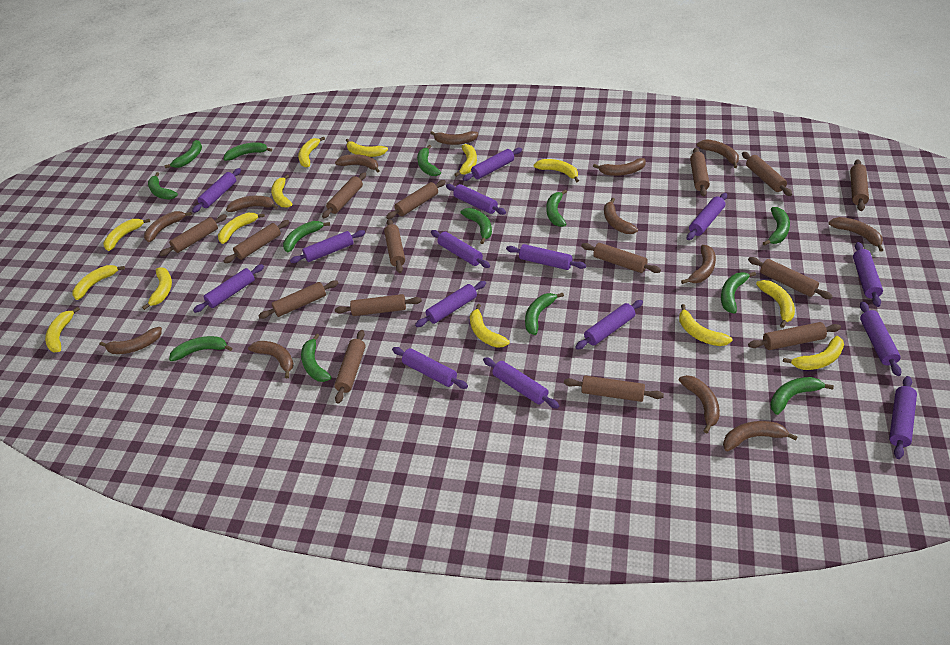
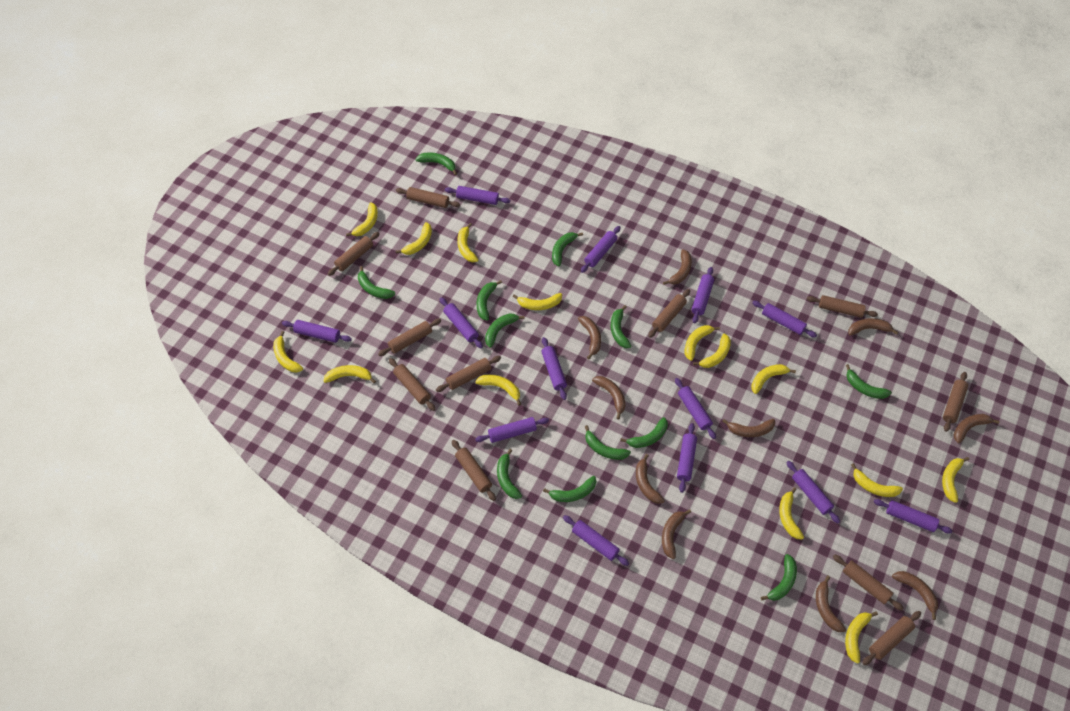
brown banana: [99,327,162,354] [144,211,192,242] [226,196,278,212] [248,341,294,379] [335,154,380,173] [430,131,478,145] [593,158,646,176] [604,198,638,234] [679,375,720,433] [681,245,716,284] [697,139,739,168] [723,421,798,452] [828,217,883,252] = 13 -> [578,316,601,360] [592,376,626,419] [636,454,665,504] [662,509,691,559] [663,249,692,285] [722,419,775,437] [816,576,846,632] [848,318,899,336] [892,571,938,620] [954,414,999,443] = 10
brown rolling pin: [159,214,227,256] [224,220,289,263] [258,280,338,319] [322,172,366,218] [334,330,366,404] [335,294,422,316] [384,219,405,273] [386,180,446,219] [564,376,664,402] [581,243,661,273] [690,148,710,197] [742,152,792,196] [748,257,833,299] [748,322,841,350] [850,159,869,211] = 15 -> [328,232,379,276] [378,319,441,356] [389,358,435,411] [396,187,460,208] [436,356,501,392] [452,440,496,501] [648,289,690,338] [807,295,878,318] [833,555,904,611] [862,611,921,665] [943,372,968,432] = 11
green banana: [148,172,178,199] [164,140,202,168] [169,336,232,361] [224,142,272,161] [283,221,330,252] [301,333,332,382] [417,145,441,176] [461,208,492,244] [525,293,564,335] [546,189,567,227] [721,272,756,314] [763,207,790,246] [770,377,834,415] = 13 -> [358,266,395,299] [415,153,457,175] [477,280,502,321] [485,313,525,348] [497,449,522,499] [543,476,596,502] [552,232,583,266] [585,425,631,460] [611,305,631,348] [620,417,668,448] [761,554,797,601] [846,364,892,399] = 12
purple rolling pin: [192,168,241,213] [193,264,264,313] [290,230,365,263] [392,347,468,389] [415,281,486,327] [431,230,490,268] [446,184,506,215] [463,148,522,181] [483,357,559,409] [506,244,586,270] [575,300,643,350] [687,193,727,240] [853,242,883,307] [860,301,901,376] [889,376,917,459] = 15 -> [282,320,352,343] [440,297,483,348] [445,186,510,205] [475,417,549,443] [541,337,567,400] [563,515,629,566] [581,226,621,273] [675,378,716,439] [677,423,697,493] [692,267,714,323] [752,301,817,338] [786,461,840,523] [874,499,952,533] = 13

